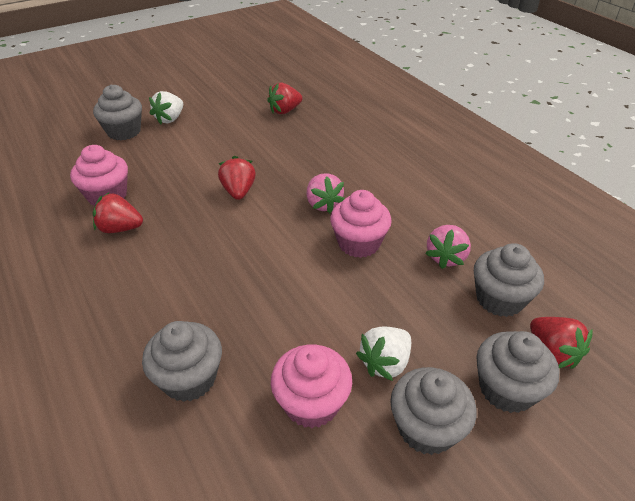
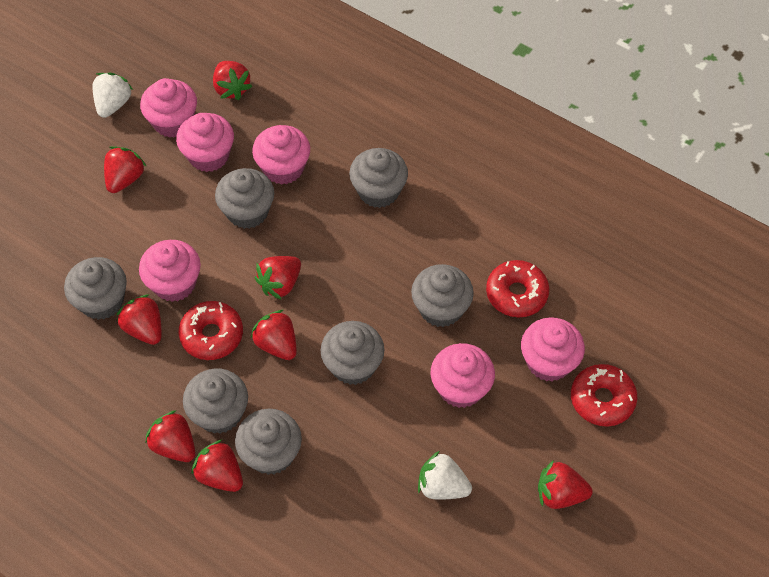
grey cupcake: [93,84,142,140] [142,321,222,402] [390,367,476,455] [474,243,544,317] [476,331,560,413] = 5 -> [64,257,127,320] [183,369,248,434] [215,168,274,229] [235,409,302,475] [320,321,385,385] [349,148,408,208] [411,264,474,327] = 7
pink cupcake: [70,145,128,206] [271,345,352,428] [330,190,392,258] = 3 -> [139,240,201,302] [140,78,197,138] [176,113,234,172] [252,125,310,185] [431,343,495,408] [521,317,585,381] = 6
pink strawberry: [307,173,345,213] [425,225,471,269] = 2 -> none = 0
red donut: none = 0 -> [179,301,243,360] [486,260,549,317] [571,364,637,427] = 3
red strawberry: [93,193,143,233] [218,156,256,200] [267,83,302,114] [530,317,593,369] = 4 -> [104,146,147,193] [116,295,162,345] [145,410,196,462] [191,440,243,492] [213,61,252,100] [251,310,297,360] [255,256,301,299] [538,460,593,509] = 8

